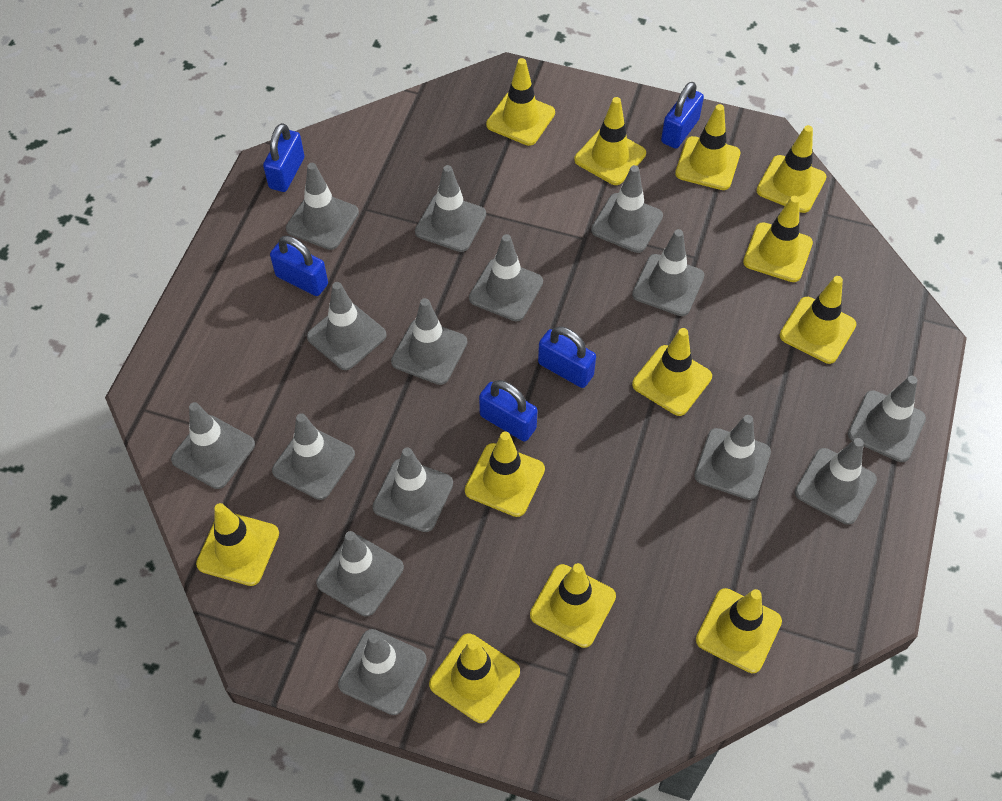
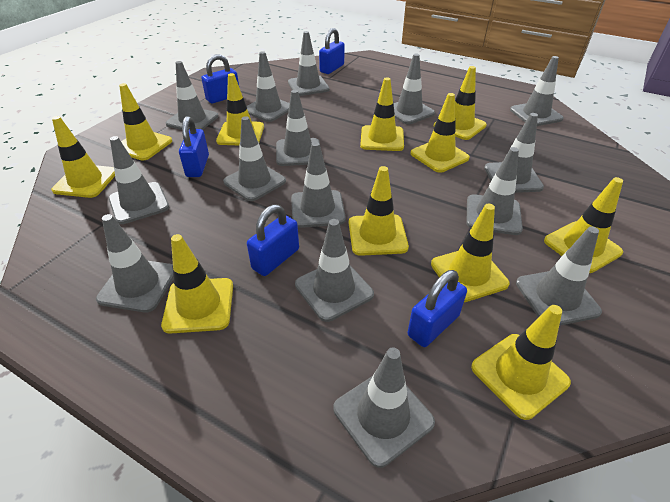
yellow traffic cone: [196,503,279,586] [429,634,520,723] [465,431,545,517] [486,58,555,146] [530,563,616,648] [574,97,646,185] [632,328,712,416] [675,104,740,190] [696,588,782,673] [743,196,813,282] [756,125,827,213] [780,276,857,364] = 12 -> [52,116,115,198] [119,83,172,160] [161,234,233,334] [216,73,264,145] [349,166,409,256] [360,77,404,151] [411,93,470,173] [431,204,510,302] [434,66,487,140] [471,305,571,420] [544,177,623,273] = 11

